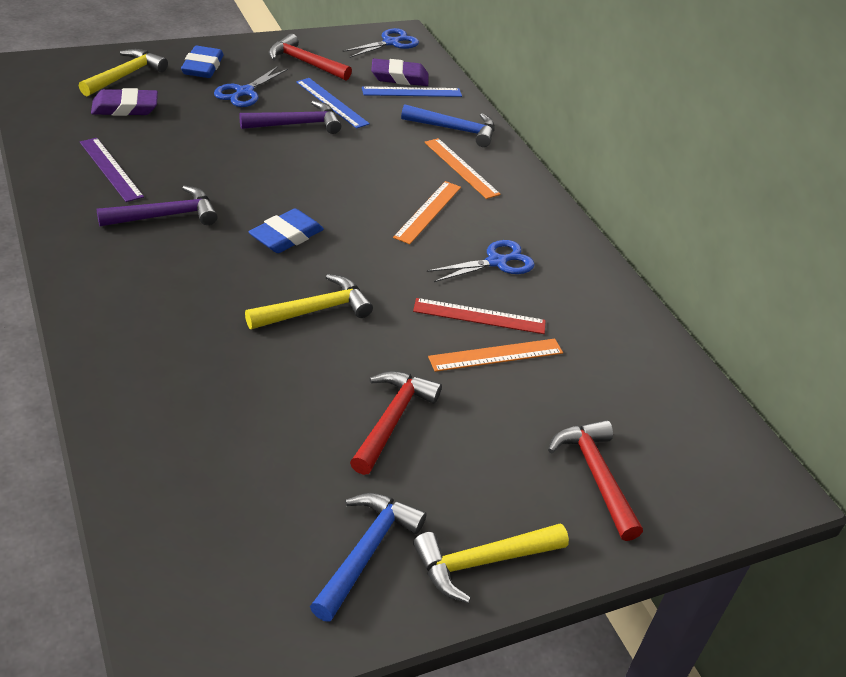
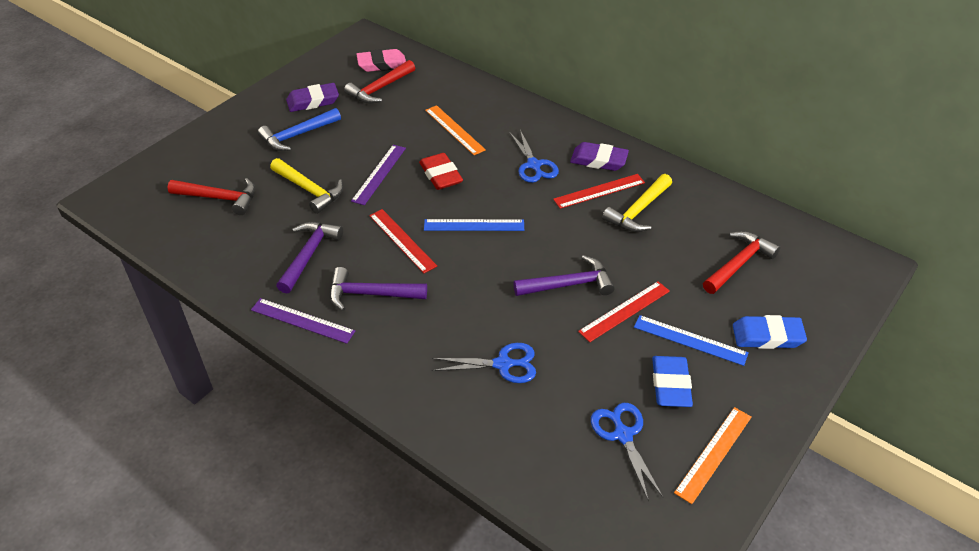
blue hammer: [310,493,427,622] [401,104,495,147] = 2 -> [258,108,341,151] = 1
orange ruler: [393,181,461,244] [424,138,501,199] [428,339,563,372] = 3 -> [425,105,486,155] [674,407,752,504] = 2
pink eraser: none = 0 -> [356,49,406,72] = 1
purple hammer: [97,185,218,226] [239,101,341,134] = 2 -> [276,222,343,294] [330,267,427,311] [513,255,615,296] = 3
purple ruler: [80,138,144,202] = 1 -> [251,298,355,344] [351,145,406,205] = 2
red eraser: none = 0 -> [419,153,463,190] = 1
red ruler: [413,298,546,334] = 1 -> [369,209,437,273] [553,174,645,209] [578,281,670,342] = 3
yellow hammer: [79,49,168,96] [245,274,373,329] [413,523,569,603] = 3 -> [270,158,344,214] [602,174,672,232] = 2

